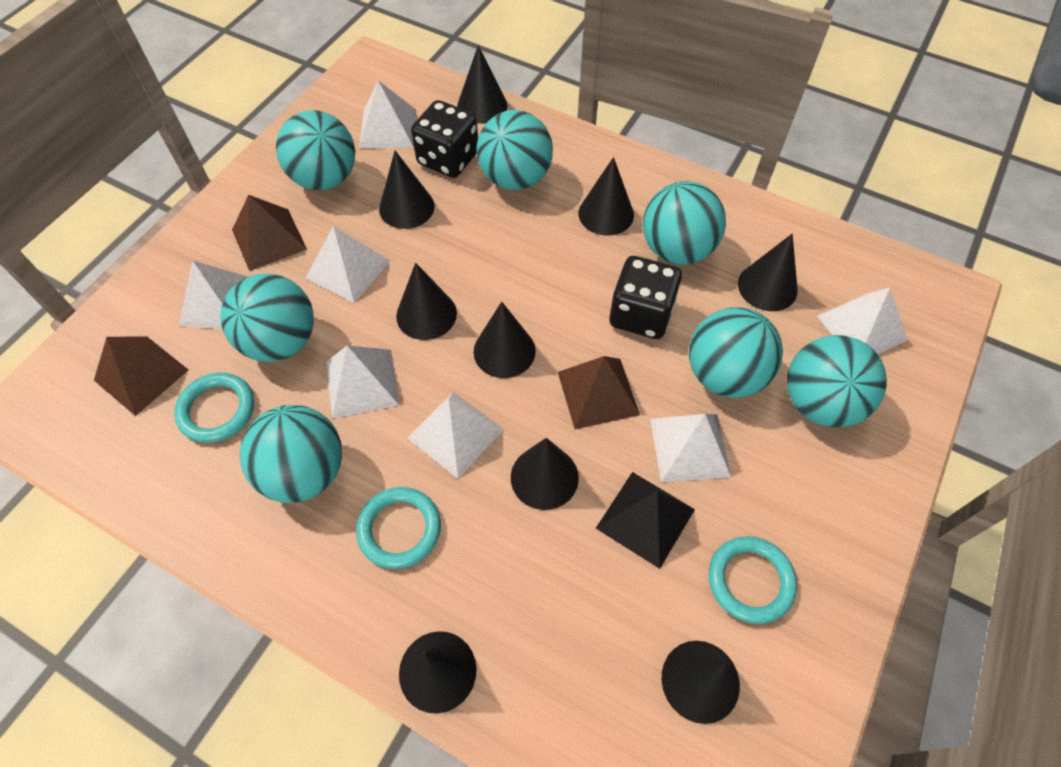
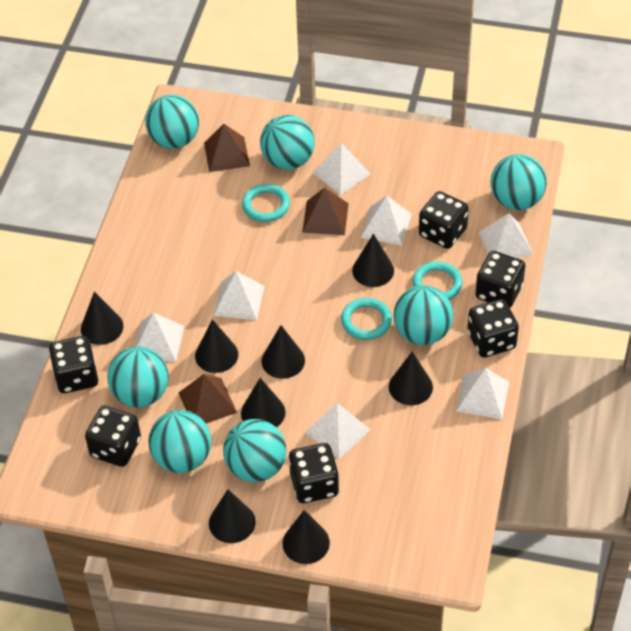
black cone: [379,151,434,229] [396,263,457,340] [399,631,477,714] [457,45,508,124] [474,302,536,378] [511,438,579,510] [579,157,634,236] [662,641,740,724] [738,234,798,311] = 9 -> [81,291,123,345] [195,319,238,373] [209,490,256,543] [241,378,286,427] [262,325,305,379] [282,510,330,564] [352,234,394,287] [389,352,433,405] = 8
black dice: [411,100,478,178] [610,256,682,339] = 2 -> [49,336,98,393] [85,406,141,467] [289,443,339,503] [419,191,469,249] [467,299,519,358] [475,251,525,308] = 6
black pyramid: [596,472,695,569] = 1 -> none = 0

